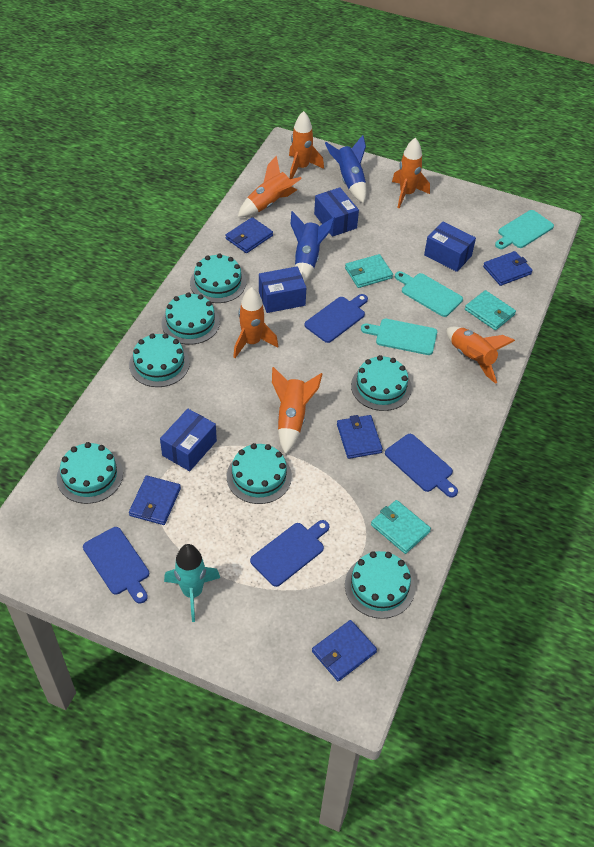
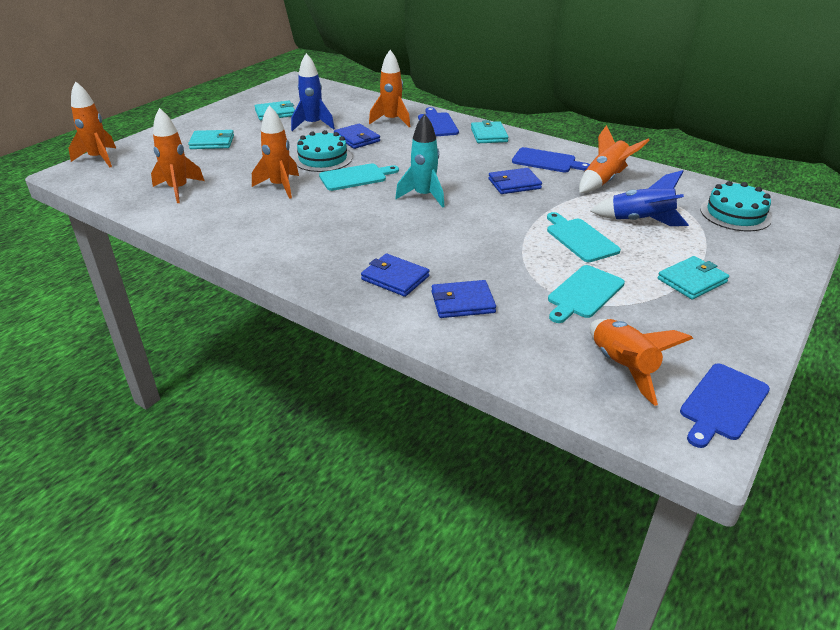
blue box: [160,409,217,471] [259,266,306,313] [314,187,359,237] [424,222,476,272] = 4 -> none = 0
blue cutting board: [83,527,149,604] [250,520,329,587] [304,294,368,343] [385,434,458,498] = 4 -> [418,107,459,136] [512,147,590,172] [680,363,770,448] = 3
blue wallet: [129,475,181,525] [225,217,273,253] [312,620,377,681] [337,415,383,459] [483,251,533,286] = 5 -> [334,124,380,149] [361,254,429,297] [432,280,496,318] [488,168,542,194] = 4
turquoise cake: [57,442,123,504] [129,333,190,387] [161,293,220,345] [190,253,246,303] [227,443,292,504] [345,551,415,619] [351,355,412,411] = 7 -> [294,130,352,172] [700,181,772,231] = 2
turquoise wallet: [345,254,393,288] [371,500,431,554] [465,290,516,330] = 3 -> [188,130,234,149] [255,101,295,120] [471,120,508,143] [658,256,729,299] = 4

